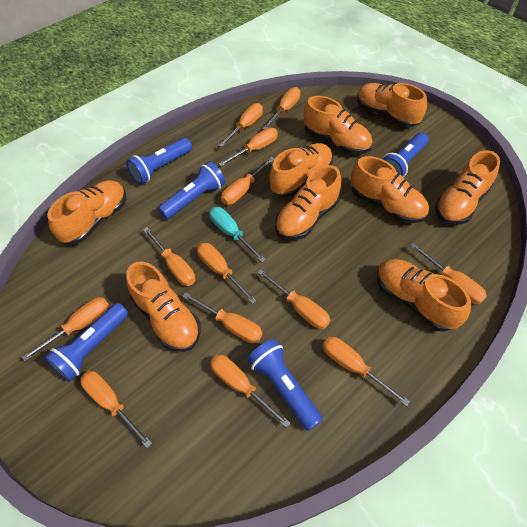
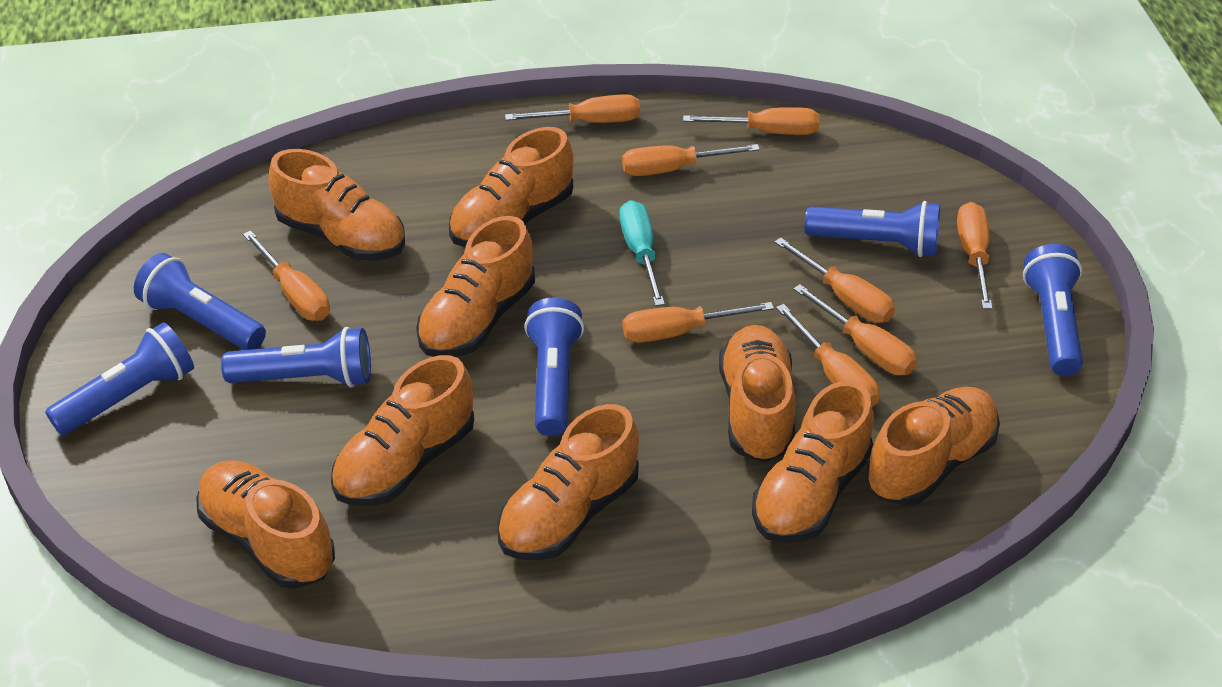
blue flashlight: [44,303,128,382] [126,138,192,184] [158,161,225,219] [247,339,323,431] [382,132,429,177] = 5 -> [45,322,194,435] [134,253,266,350] [221,327,371,387] [524,297,584,436] [804,201,940,257] [1023,244,1083,376] = 6
orange screwdriver: [22,297,109,361] [80,371,152,448] [143,227,195,286] [182,292,262,343] [197,243,257,304] [210,355,290,428] [219,103,263,147] [219,128,278,167] [221,157,275,205] [258,269,330,329] [263,87,301,129] [323,337,410,406] [411,243,487,304] = 13 -> [243,230,330,321] [505,94,640,123] [622,144,760,176] [623,302,774,343] [683,107,819,135] [774,237,895,323] [776,304,879,407] [793,284,917,375] [957,202,993,309] = 9

